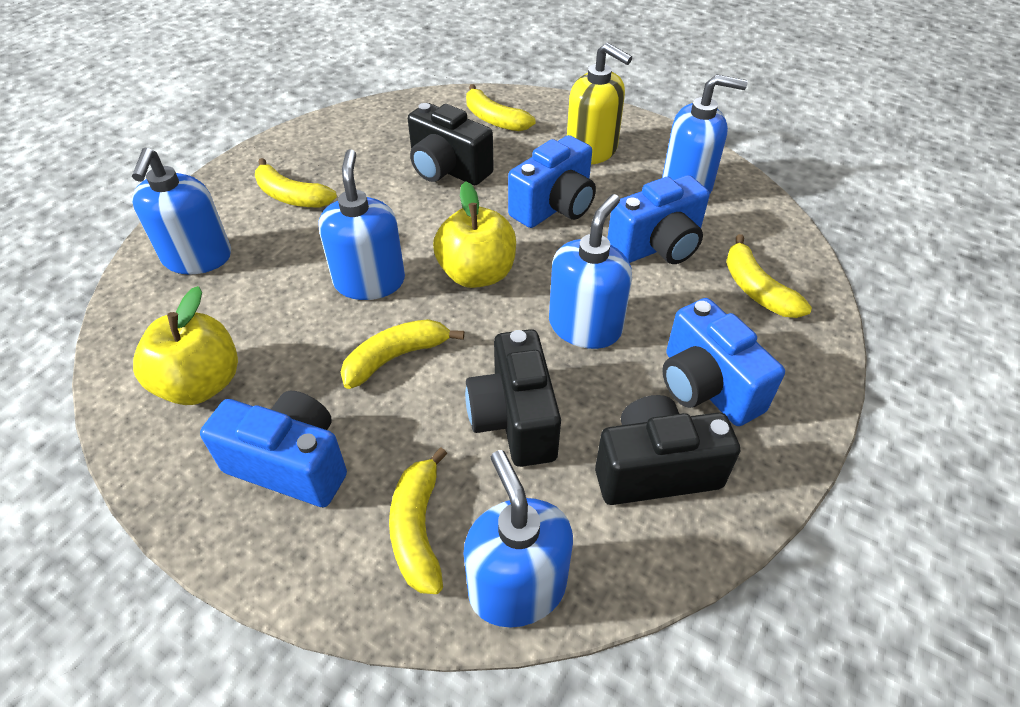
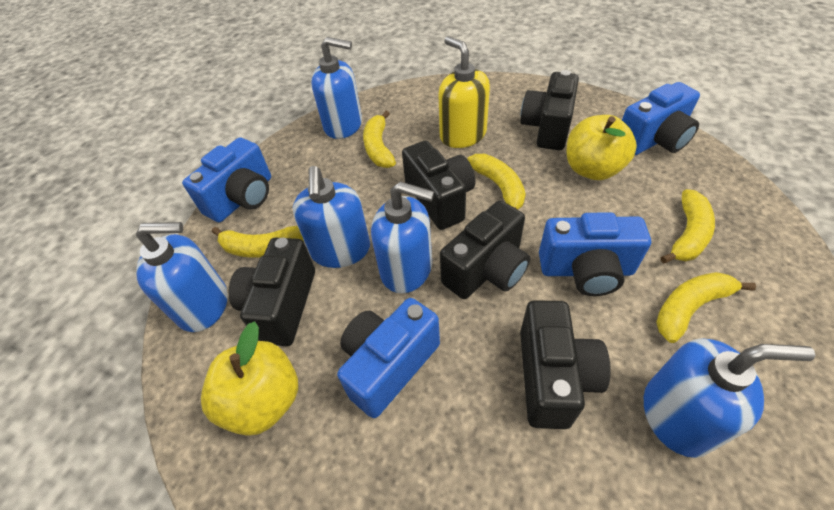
black camera: [408,103,494,185] [465,329,561,467] [595,395,740,505] = 3 -> [229,238,315,346] [402,141,475,230] [440,200,530,299] [520,70,579,150] [520,300,611,429] = 5

